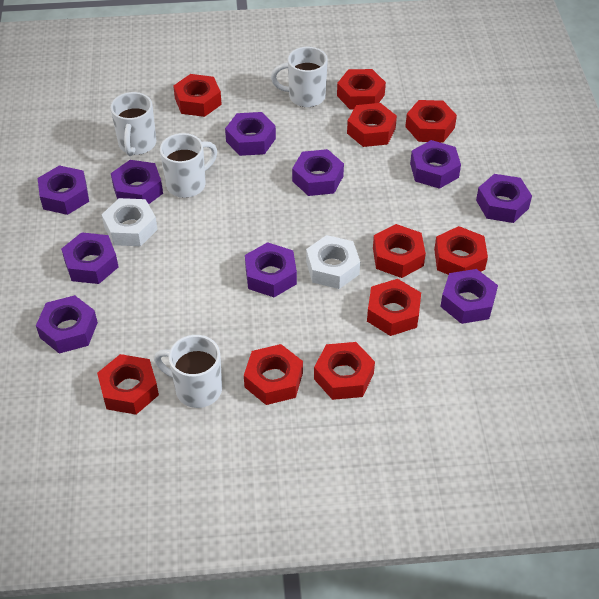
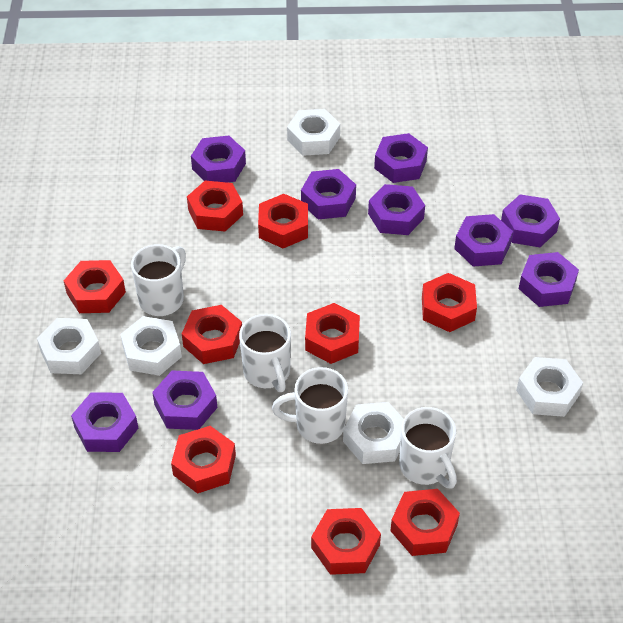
purple nut: [36,295,98,354] [38,165,89,215] [61,232,119,284] [111,160,163,204] [225,112,276,156] [245,242,297,297] [292,149,344,196] [410,140,461,189] [440,269,498,324] [476,174,532,223] = 10 -> [71,392,139,452] [152,370,218,430] [191,135,246,182] [301,169,356,220] [368,184,425,235] [374,133,428,183] [454,214,513,267] [501,194,560,247] [519,252,579,307] = 9
red nut: [97,354,159,415] [173,74,222,117] [244,344,303,405] [314,342,375,400] [337,69,386,110] [347,103,397,147] [367,279,421,336] [373,224,426,278] [405,100,457,142] [434,226,488,275] = 10 -> [64,260,126,313] [171,426,236,494] [182,305,242,364] [187,181,243,231] [258,194,308,248] [305,303,360,364] [311,508,381,575] [390,489,460,556] [422,273,477,332] = 9
white nut: [101,198,158,246] [306,235,360,289] = 2 -> [37,318,101,374] [120,316,182,376] [287,109,340,156] [343,402,404,464] [516,357,583,417] = 5

